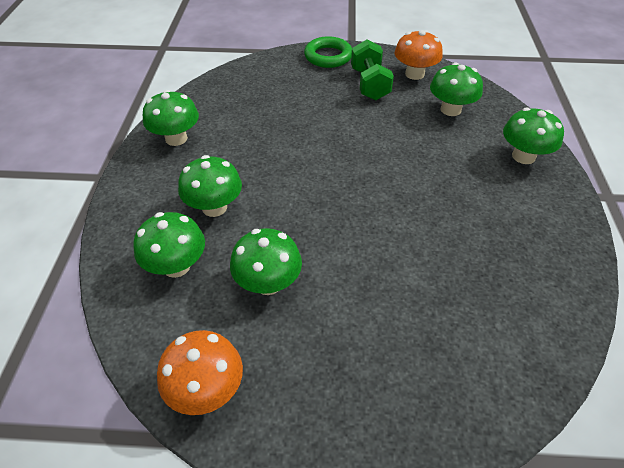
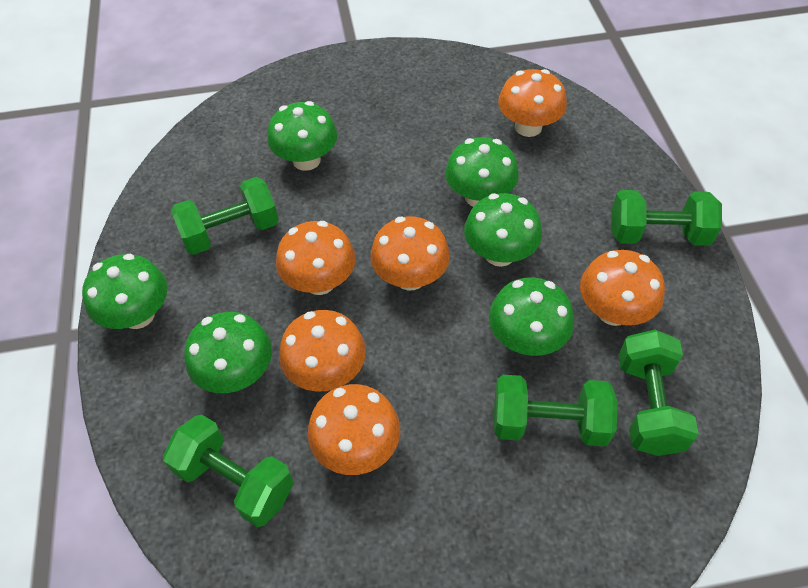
green dumbbell: [351,39,394,100] = 1 -> [163,414,294,527] [171,177,279,255] [494,375,618,446] [611,190,722,246] [619,330,699,456] = 5
green ring: [304,36,352,68] = 1 -> none = 0
orange mushroom: [157,330,243,415] [395,30,443,80] = 2 -> [276,221,356,295] [279,310,366,392] [308,384,400,475] [370,216,450,290] [498,69,567,137] [580,250,665,326] = 6

